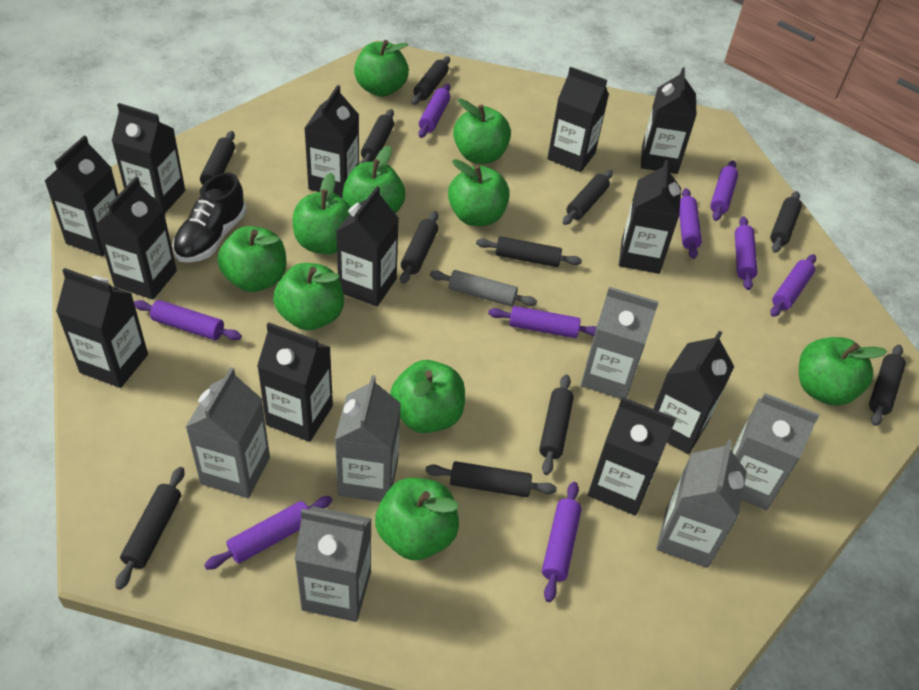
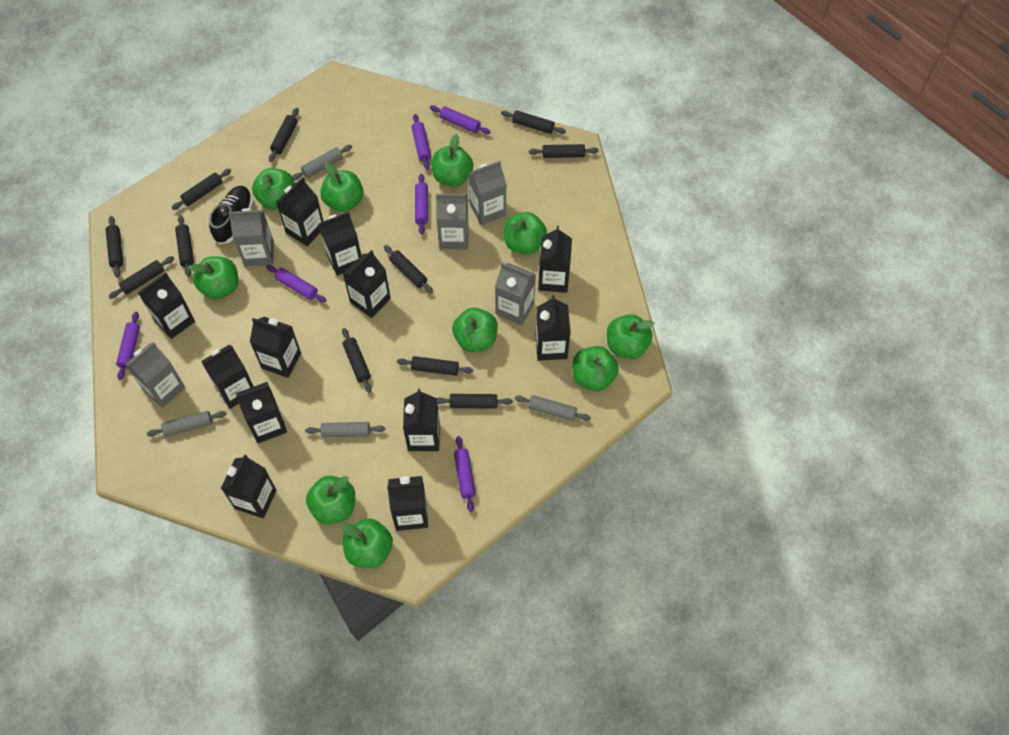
grey carton: [186,367,270,498] [294,506,372,622] [335,375,401,502] [581,287,659,399] [656,439,747,568] [732,393,820,510] = 6 -> [125,342,185,408] [228,208,274,266] [436,194,469,249] [468,161,507,225] [495,263,536,325] = 5
grey rolling pin: [430,270,537,306] = 1 -> [147,411,226,437] [292,145,352,181] [305,422,385,437] [515,395,591,421] = 4
purple rolling pin: [134,300,242,340] [204,496,333,570] [418,84,450,138] [488,306,596,338] [542,482,582,602] [679,188,702,259] [710,160,738,221] [735,217,757,290] [770,254,816,317] = 9 -> [116,311,140,380] [266,265,327,303] [412,114,431,170] [415,174,428,234] [430,105,491,134] [454,436,476,512] = 6

